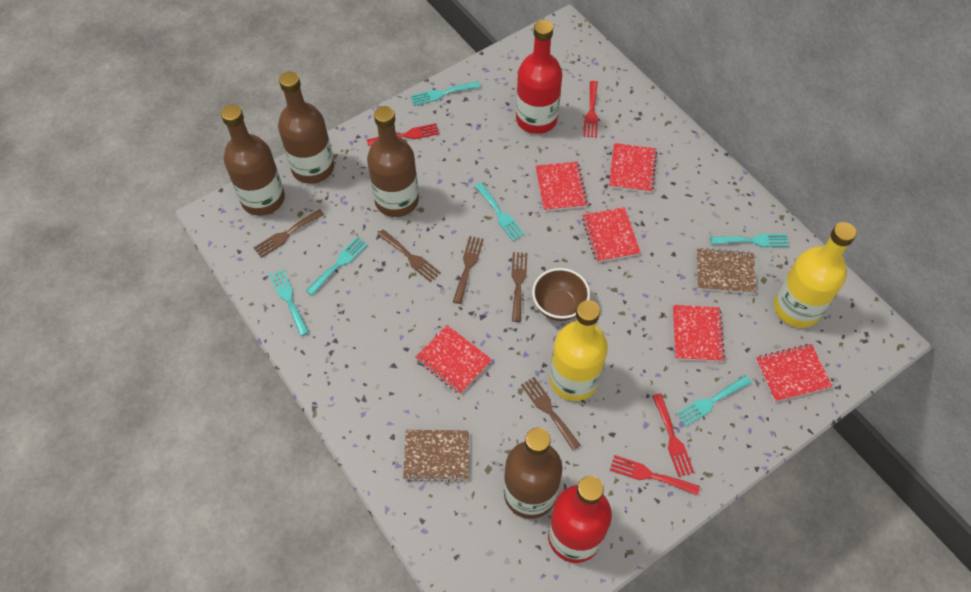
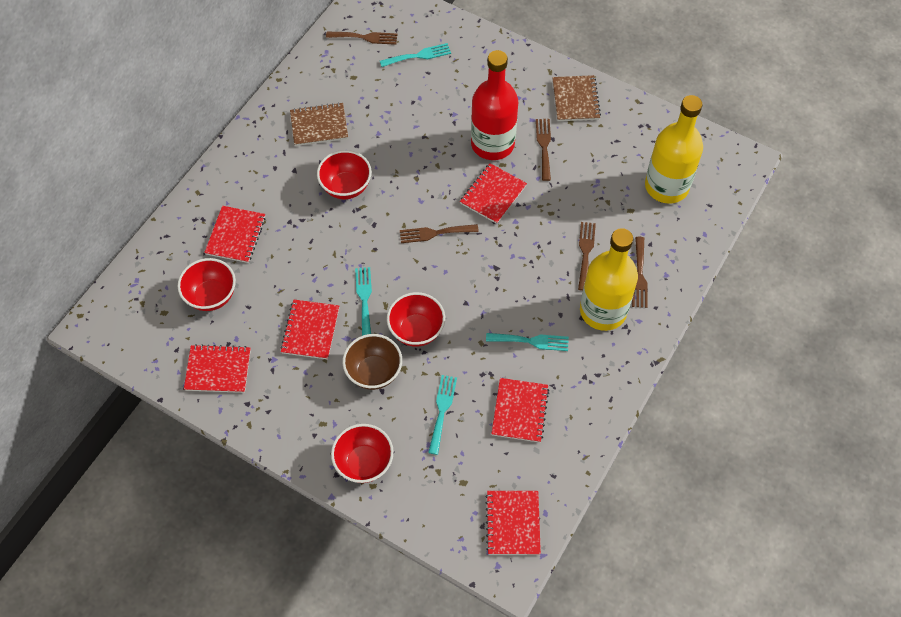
brown bottle: [221,104,285,216] [278,71,334,184] [367,106,419,217] [504,428,563,519] = 4 -> none = 0
red bottle: [516,20,562,134] [548,476,612,563] = 2 -> [471,50,518,160] = 1
red bowl: none = 0 -> [178,258,236,311] [317,150,372,199] [331,424,394,483] [387,292,445,347] = 4
red fork: [367,123,439,146] [583,81,598,138] [610,455,700,496] [652,393,695,477] = 4 -> none = 0
turquoise fork: [269,269,309,336] [306,237,368,296] [410,81,480,106] [474,183,525,241] [676,375,752,427] [710,234,789,247] = 6 -> [355,267,372,336] [380,43,451,67] [428,375,457,455] [486,333,569,351] = 4

